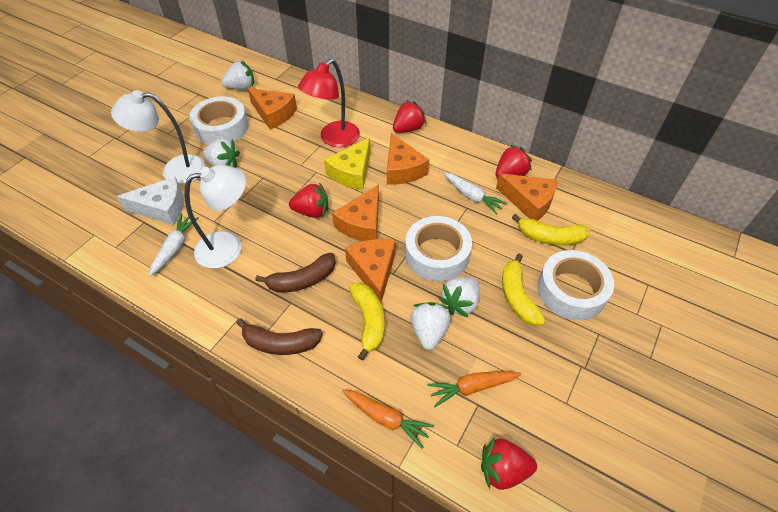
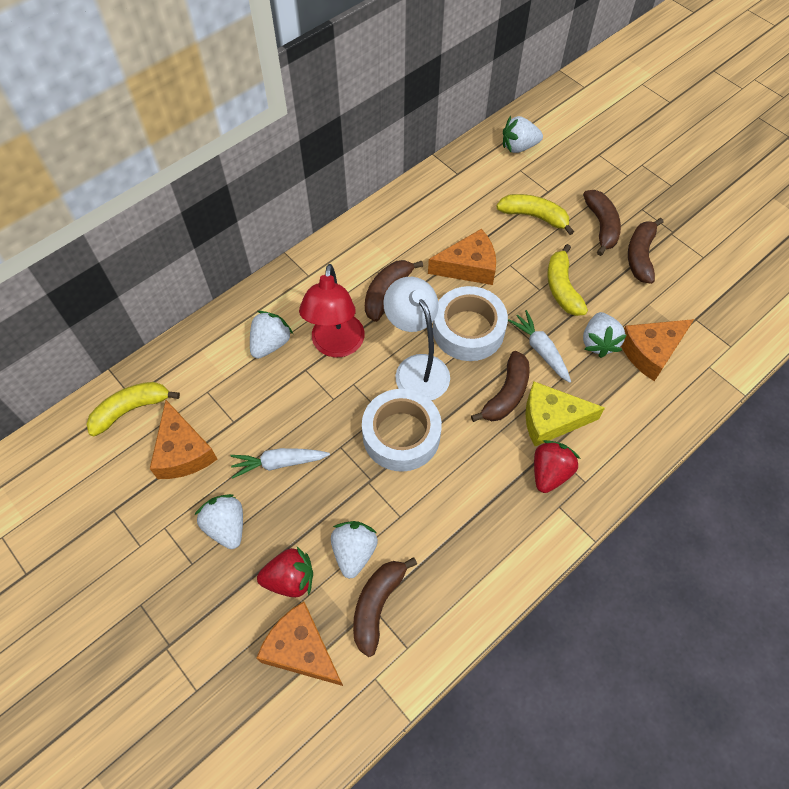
brown banana: [236,318,323,355] [256,253,336,293] = 2 -> [353,557,417,657] [365,260,423,322] [471,351,530,422] [583,190,621,256] [628,218,664,284] = 5
orange carrot: [342,389,434,449] [427,371,521,407] = 2 -> none = 0
orange cheese: [247,88,297,130] [332,184,379,241] [345,239,396,303] [387,133,429,185] [496,173,557,221] = 5 -> [150,400,218,479] [257,602,343,686] [428,229,496,285] [621,319,694,381] = 4
red strawberry: [289,182,328,218] [393,100,426,133] [481,437,537,490] [496,145,532,178] = 4 -> [257,547,313,597] [534,440,580,493] = 2
white cheese: [116,177,184,225] = 1 -> none = 0
white lamp: [111,90,205,184] [184,165,246,268] = 2 -> [383,277,450,400] = 1
white strawberry: [203,138,240,168] [221,61,254,90] [411,302,451,350] [439,277,480,317] = 4 -> [195,494,243,549] [250,311,293,359] [331,521,378,579] [503,116,543,153] [583,312,627,358] = 5
white tape: [190,96,249,145] [405,216,472,281] [538,250,614,320] = 3 -> [362,389,442,472] [433,286,508,361] = 2

